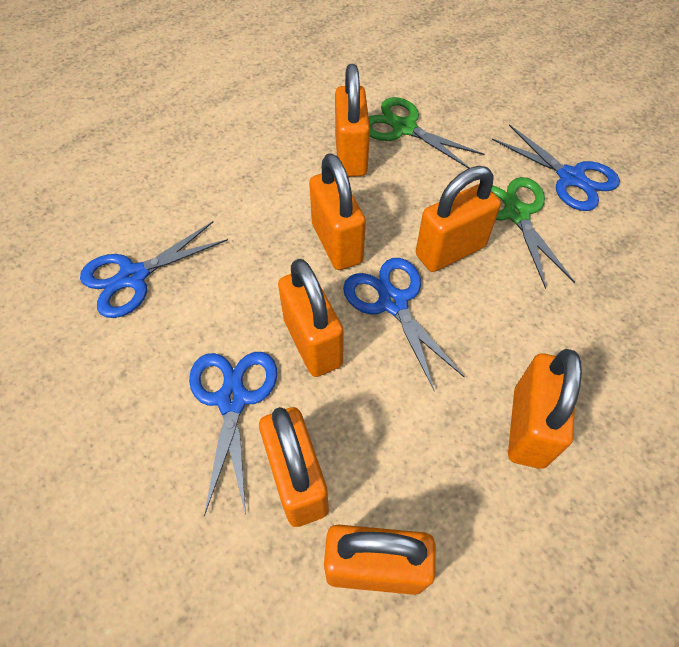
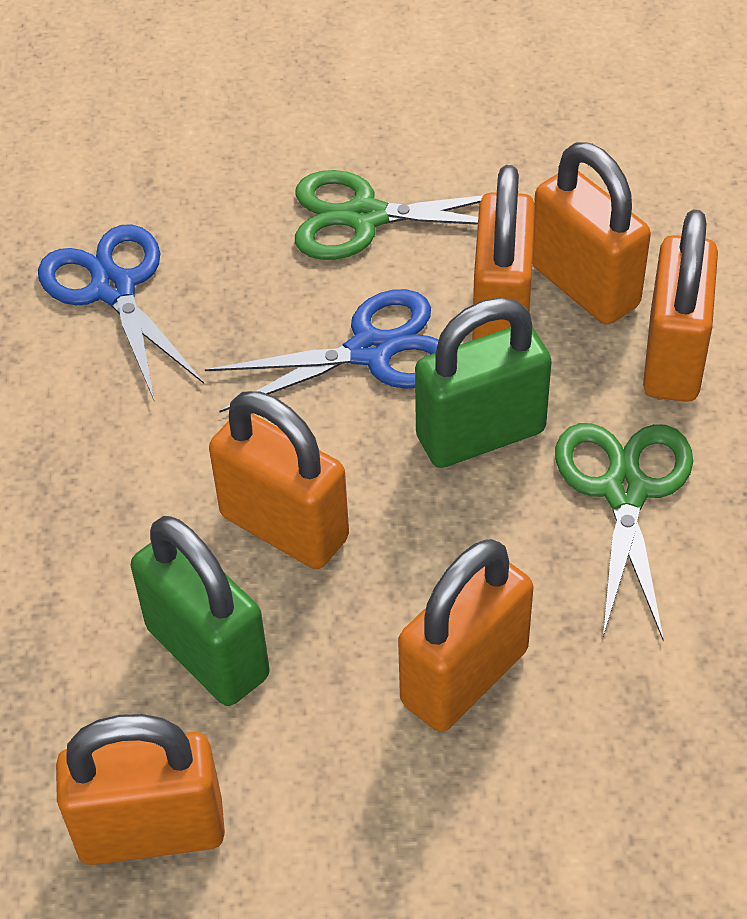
blue scissors: [80,221,228,318] [189,352,277,516] [343,258,465,392] [492,124,620,211] = 4 -> [38,224,204,402] [205,289,439,413] = 2
green padlock: none = 0 -> [131,516,270,706] [415,298,552,468] = 2
orange padlock: [259,407,329,527] [278,259,344,377] [309,153,366,270] [324,524,436,595] [335,64,370,177] [416,166,501,272] [508,349,582,469] = 7 -> [56,714,225,865] [209,391,349,569] [398,539,533,732] [472,165,535,340] [532,142,651,325] [643,209,718,402] = 6

